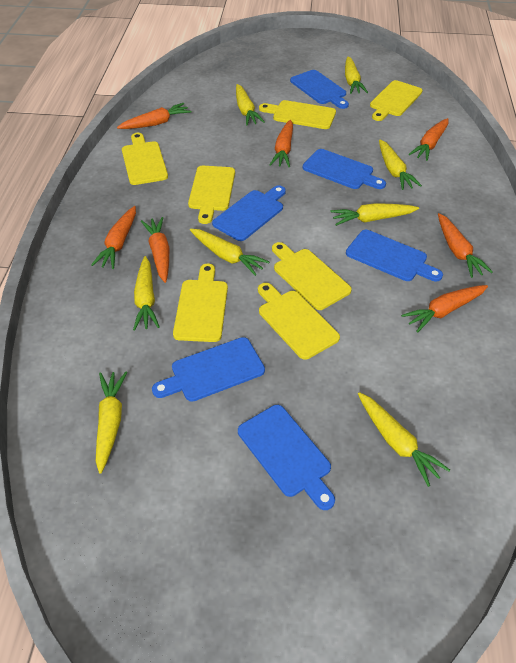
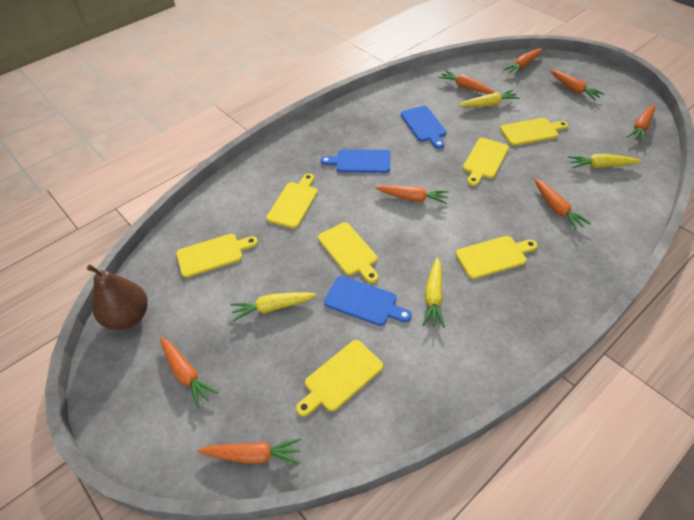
blue cutting board: [152,337,265,402] [212,185,286,241] [238,405,335,510] [290,70,349,109] [303,149,386,189] [346,230,443,281] = 6 -> [321,149,390,173] [324,276,412,326] [401,106,446,149] = 3
brown pear: none = 0 -> [87,265,148,330] = 1
orange carrot: [91,206,136,269] [117,103,191,129] [141,217,169,283] [270,120,293,167] [401,285,488,333] [409,118,448,161] [438,213,493,278] = 7 -> [160,337,218,408] [198,438,301,464] [375,185,449,204] [438,70,495,94] [503,48,542,75] [534,179,591,231] [550,70,605,100] [627,104,655,143] = 8
yellow carrot: [96,372,127,474] [133,256,160,330] [190,229,269,276] [236,84,265,125] [330,203,419,226] [345,56,368,94] [358,392,450,487] [379,140,422,190] = 8 -> [230,293,316,322] [422,257,445,328] [458,90,520,107] [568,154,642,168] = 4

